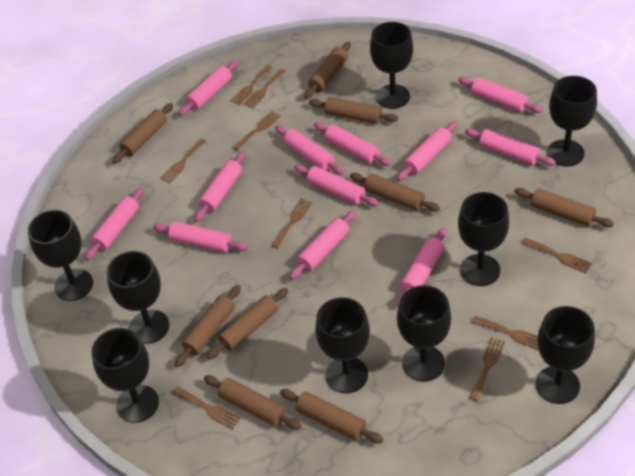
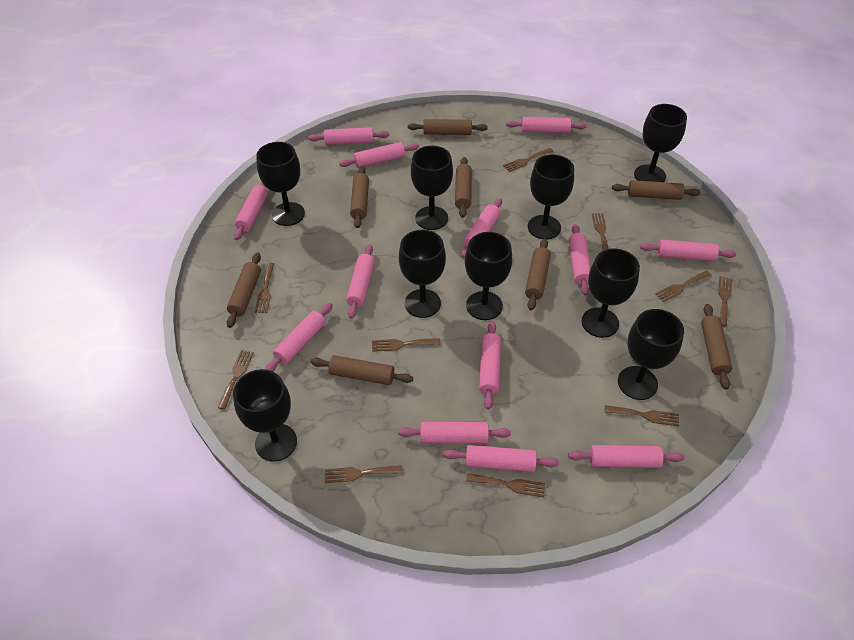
brown fork: [160,139,206,183] [172,387,241,429] [231,65,272,105] [233,111,281,151] [243,69,286,109] [271,198,312,248] [470,337,505,401] [472,316,538,349] [522,238,592,273] = 9 -> [218,350,254,409] [255,263,274,313] [325,465,403,483] [372,338,440,352] [466,473,545,497] [503,148,553,172] [592,213,609,251] [605,405,679,427] [655,271,711,302] [718,276,732,327] = 10
brown rolling pin: [112,103,173,164] [175,285,241,367] [204,375,301,430] [207,288,288,359] [280,389,383,443] [305,42,351,99] [309,97,398,124] [350,173,440,212] [514,188,614,227] = 9 -> [226,252,261,328] [310,355,413,385] [350,166,369,228] [408,119,488,135] [455,157,472,218] [525,238,551,310] [612,180,701,200] [701,304,732,390] = 8
pink rolling pin: [85,187,144,260] [153,222,248,252] [179,61,238,116] [195,152,245,222] [275,126,344,175] [289,210,356,280] [294,165,379,206] [314,122,391,166] [397,121,457,181] [397,228,447,306] [458,77,543,113] [465,128,556,166] = 12 -> [234,182,268,240] [265,303,333,372] [308,127,389,145] [339,142,419,168] [346,244,375,319] [398,422,511,443] [443,445,559,472] [461,198,502,258] [479,321,501,410] [506,117,587,133] [568,445,685,468] [569,224,591,296] [640,240,736,261] = 13

